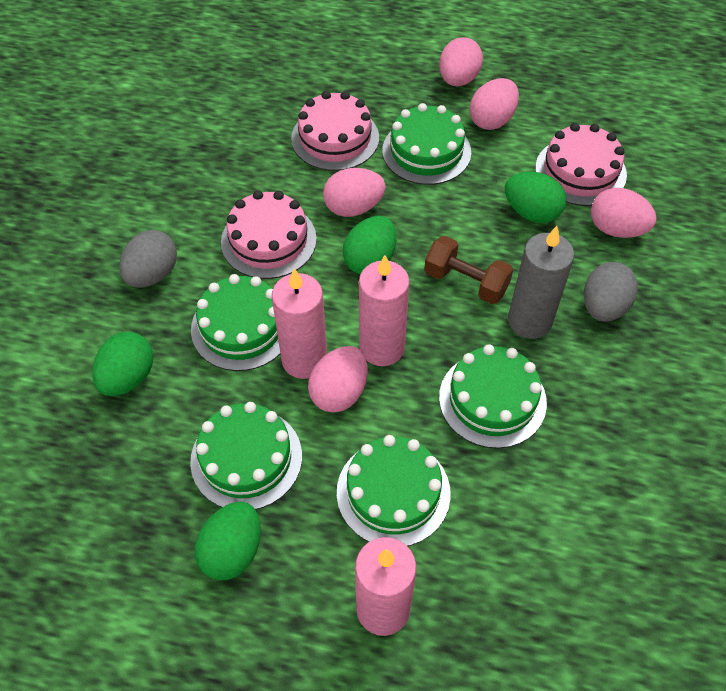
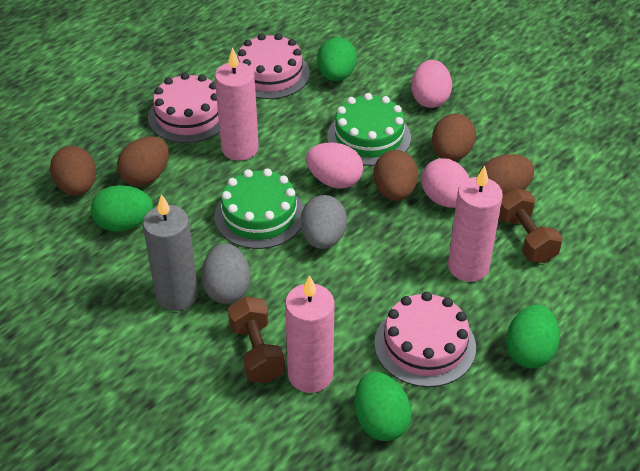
brown dumbbell: [424,236,513,304] = 1 -> [228,296,285,383] [499,188,563,263] = 2
brown egg: none = 0 -> [50,146,96,196] [117,136,169,187] [374,150,418,201] [432,113,476,161] [479,154,534,195] = 5
green cake: [190,402,302,510] [191,274,280,371] [337,435,451,546] [382,103,471,185] [439,344,547,448] = 5 -> [214,168,304,249] [327,93,411,166] = 2
pink egg: [308,346,368,413] [323,168,386,217] [439,37,483,86] [469,78,519,130] [591,188,657,238] = 5 -> [306,143,363,189] [411,60,452,108] [421,158,469,208] = 3

